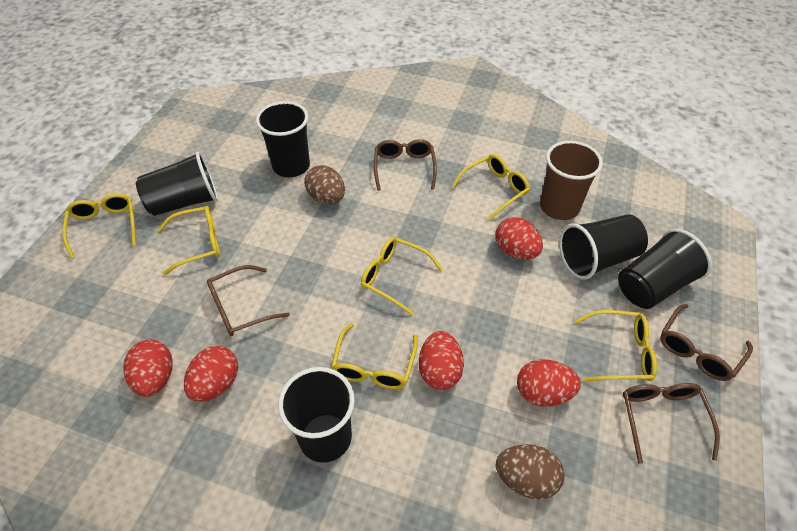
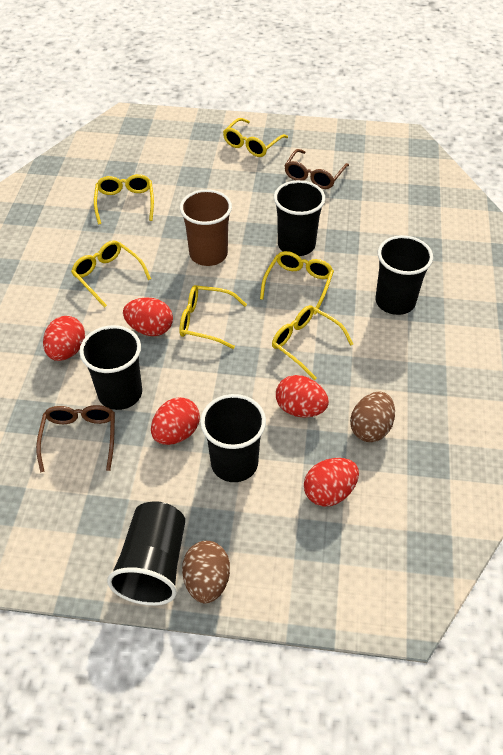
brown glasses: [207,265,290,336] [374,139,437,191] [622,383,720,464] [660,304,753,381] = 4 -> [36,405,115,472] [284,149,349,189] = 2

